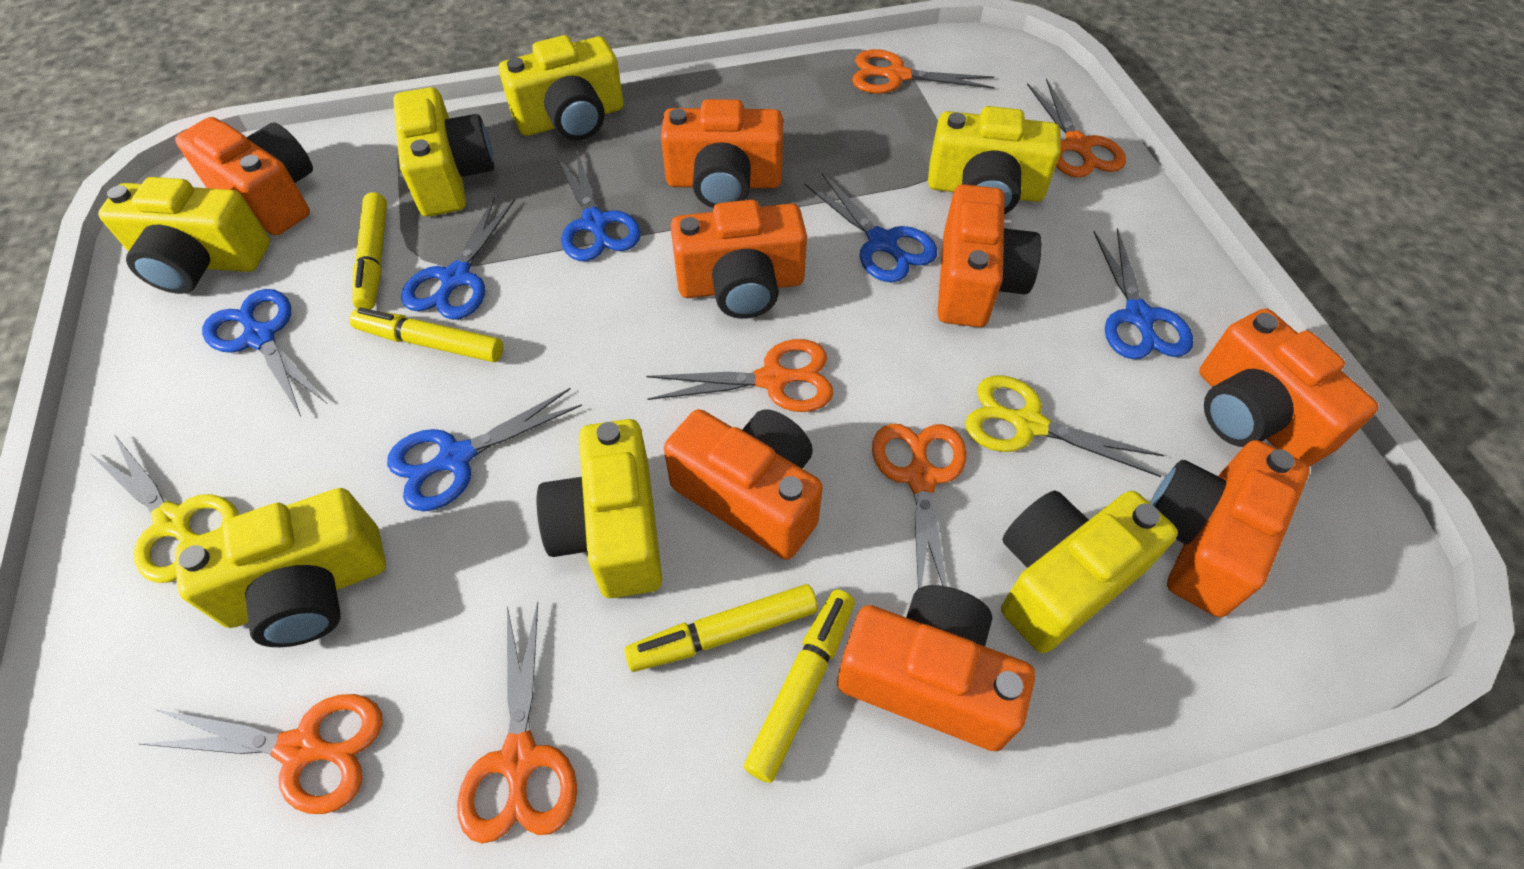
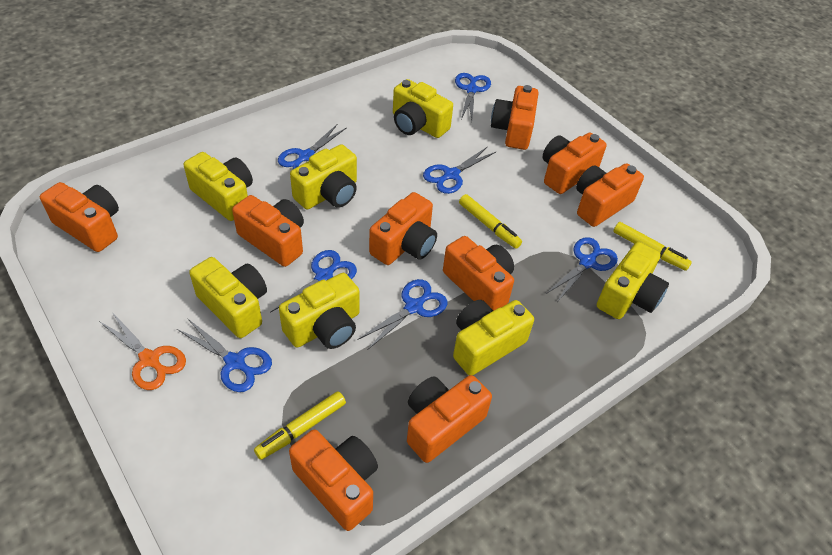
blue scissors: [202,289,326,416] [387,388,582,511] [401,197,515,320] [556,151,641,261] [804,173,937,283] [1094,228,1193,359] = 6 -> [177,318,272,392] [270,250,357,322] [278,124,347,169] [357,279,447,349] [423,146,496,194] [455,73,491,120] [546,237,618,302] = 7
orange camera: [175,117,313,236] [661,99,783,208] [664,409,823,560] [671,200,807,319] [837,585,1035,751] [937,184,1042,327] [1150,440,1310,617] [1199,308,1379,466] = 8 -> [40,182,119,252] [232,195,304,267] [289,430,378,531] [369,192,437,265] [407,375,492,463] [443,236,514,311] [491,85,538,150] [542,133,607,194] [576,163,644,227] = 9
orange scissors: [140,694,382,814] [457,602,577,843] [646,339,834,412] [852,49,994,93] [872,424,967,588] [1027,78,1126,178] = 6 -> [99,312,186,390] = 1
yellow marker: [350,308,503,362] [352,192,387,310] [624,584,818,672] [744,589,855,783] = 4 -> [254,391,346,460] [459,194,522,249] [613,222,692,271] = 3
yellow scissors: [89,434,239,583] [965,376,1164,477] = 2 -> none = 0

